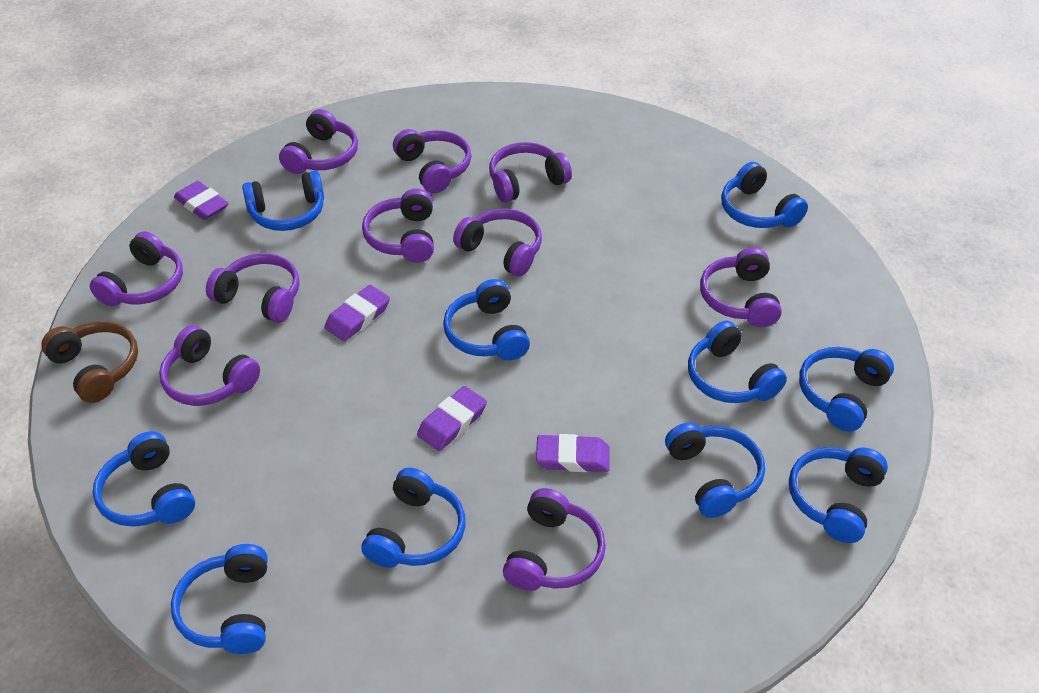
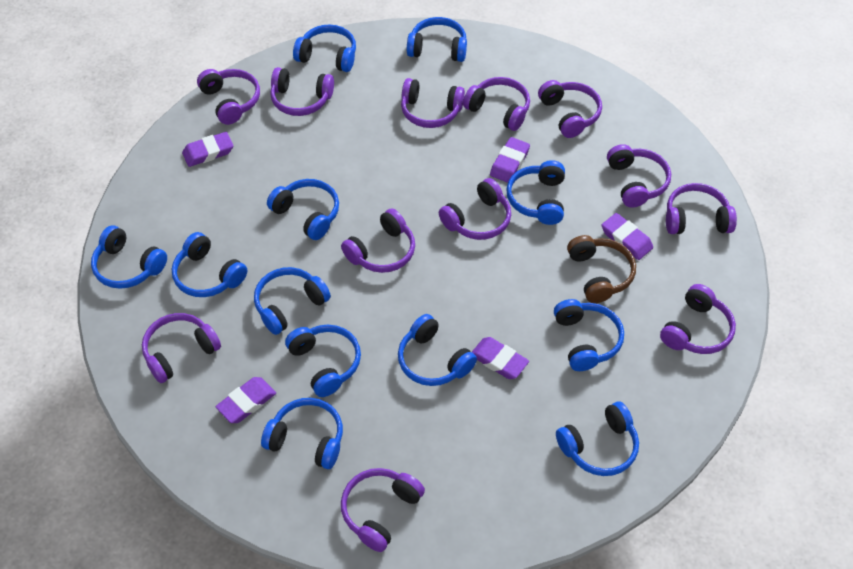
blue headphones: [93,431,195,527] [171,544,268,654] [242,171,324,231] [361,468,466,568] [443,279,530,360] [665,423,765,518] [688,320,787,403] [721,162,808,228] [789,447,888,543] [799,347,894,432] = 10 -> [91,225,167,289] [172,232,247,297] [254,267,331,335] [261,398,343,469] [267,179,339,240] [285,325,361,397] [293,24,356,72] [398,314,477,386] [407,17,467,62] [506,160,565,225] [554,299,624,371] [556,401,639,476] = 12
purple eraser: [174,181,229,220] [325,285,390,341] [417,386,487,451] [536,434,610,472] = 4 -> [182,132,233,167] [216,377,276,423] [472,337,529,379] [490,137,530,183] [601,213,653,260] = 5
purple headphones: [90,231,183,306] [159,325,260,406] [206,253,300,323] [279,109,358,174] [362,189,434,263] [393,129,471,193] [453,209,542,276] [489,142,572,202] [503,488,606,591] [700,247,782,327] = 10 -> [142,313,221,383] [197,69,260,125] [270,67,334,116] [341,208,415,273] [341,468,425,552] [401,78,465,128] [439,178,511,240] [463,77,530,131] [538,80,602,138] [607,144,671,208] [660,284,736,354] [666,183,737,234] = 12

